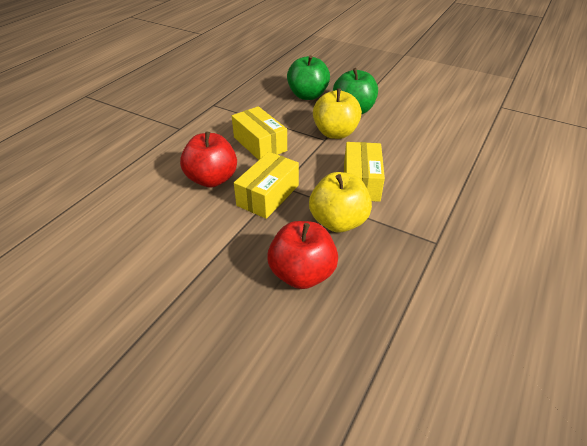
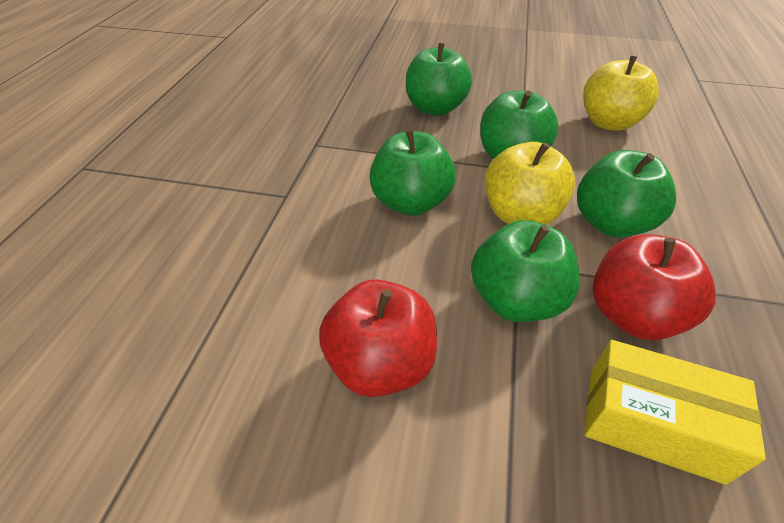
green apple: [287,55,330,100] [333,68,378,115] = 2 -> [369,129,456,216] [406,43,472,116] [471,220,580,322] [480,90,558,159] [577,150,676,238] = 5
yellow box: [232,106,287,160] [234,152,299,219] [344,142,385,202] = 3 -> [584,340,766,485] = 1

